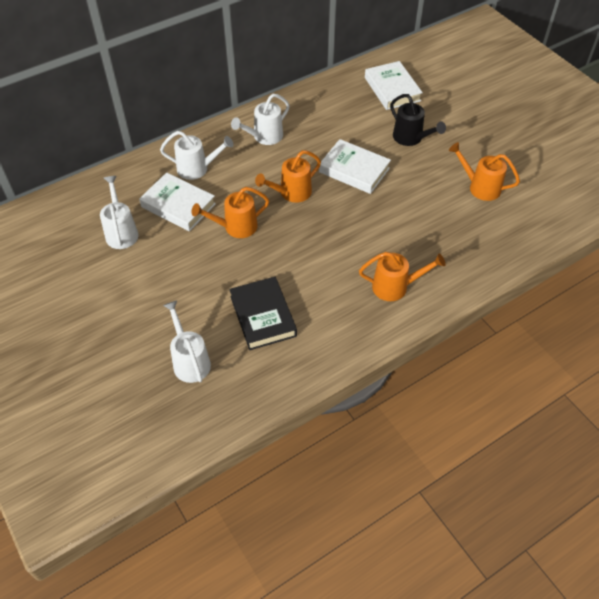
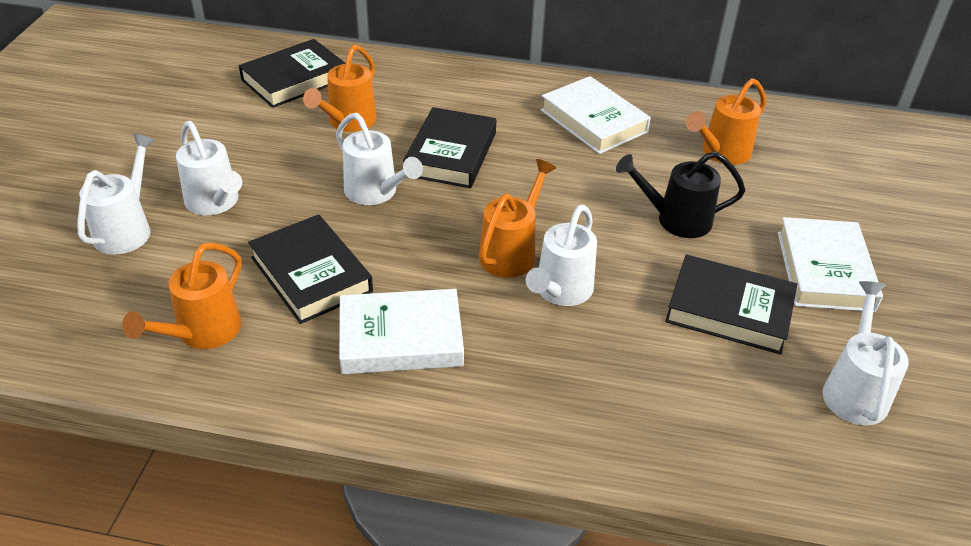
black book: [229,277,297,350] = 1 -> [239,39,345,108] [248,214,373,324] [403,107,496,188] [665,254,797,354] = 4
white watering can: [100,176,139,249] [160,131,234,180] [163,301,211,383] [231,94,290,145] = 4 -> [77,134,155,255] [176,121,242,215] [336,113,423,205] [526,205,597,306] [822,281,909,425] = 5

